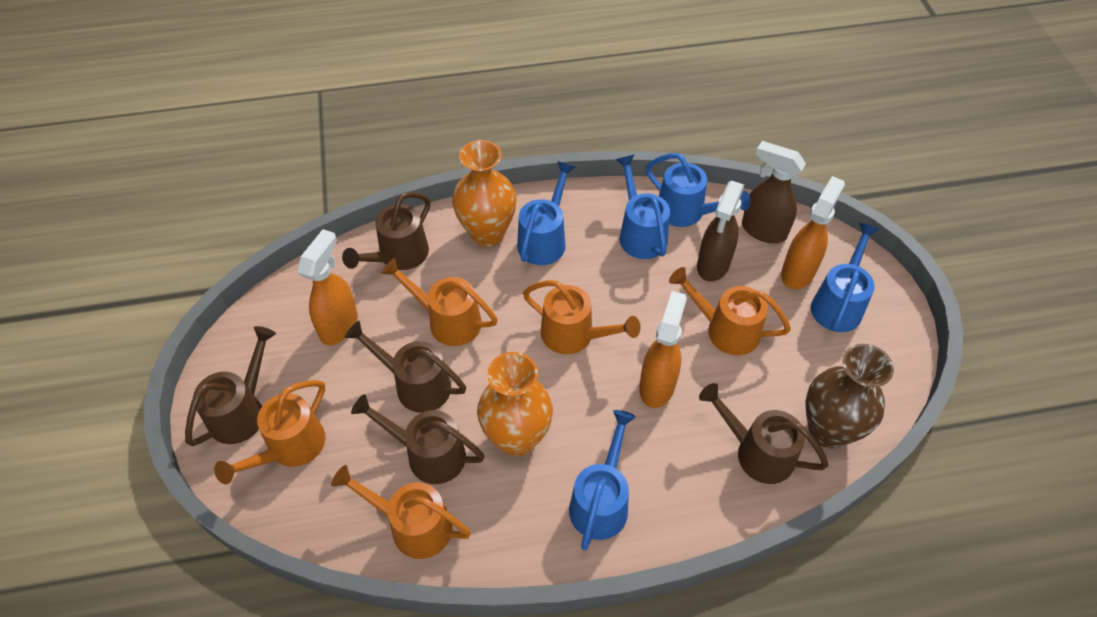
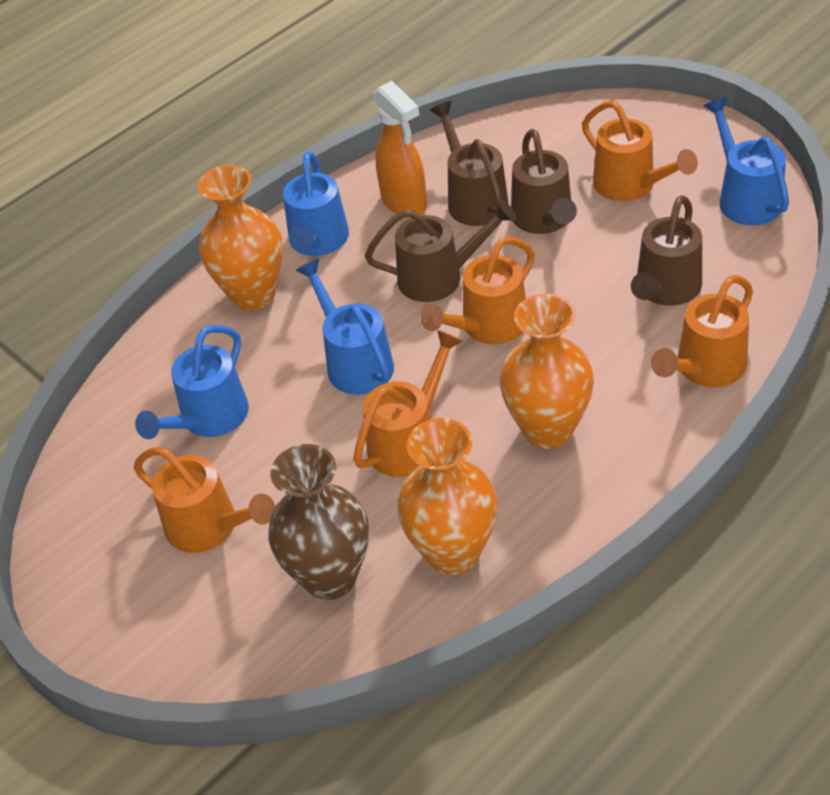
blue watering can: [517,161,575,265] [569,410,636,550] [616,155,670,259] [646,153,751,227] [811,223,879,332] = 5 -> [135,325,249,439] [283,151,349,256] [296,258,394,395] [704,97,789,225] = 4
brown spray bottle: [697,181,744,282] [742,141,806,243] = 2 -> none = 0
brown watering can: [185,326,276,446] [342,192,431,270] [345,321,466,413] [351,394,485,484] [699,383,829,484] = 5 -> [365,200,517,302] [430,101,509,226] [511,129,577,234] [631,195,702,306] = 4
orange spray bottle: [298,229,358,345] [639,291,687,408] [781,176,845,289] = 3 -> [373,81,427,218] = 1
orange vase: [452,140,517,247] [477,352,553,456] = 2 -> [198,165,283,311] [397,418,498,575] [500,294,594,449] = 3

